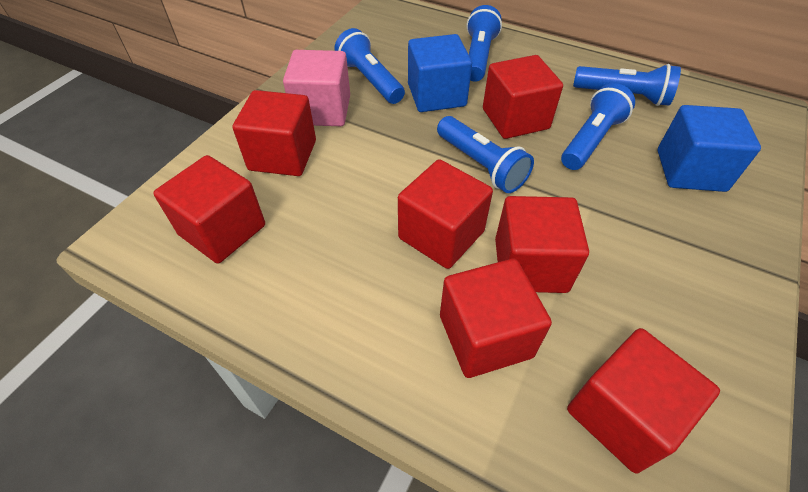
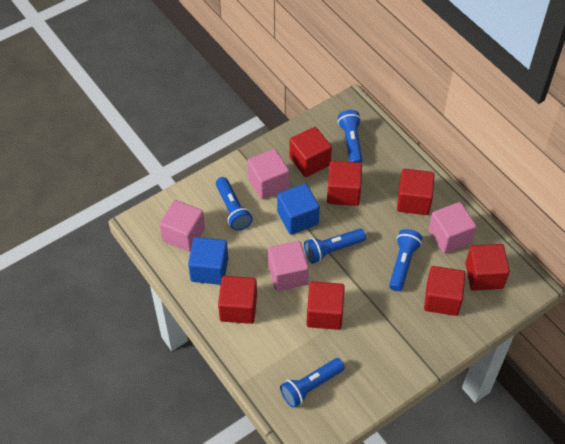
pink cube: [283,50,350,126] = 1 -> [159,200,205,252] [247,149,289,199] [268,241,309,291] [429,202,477,254] = 4

